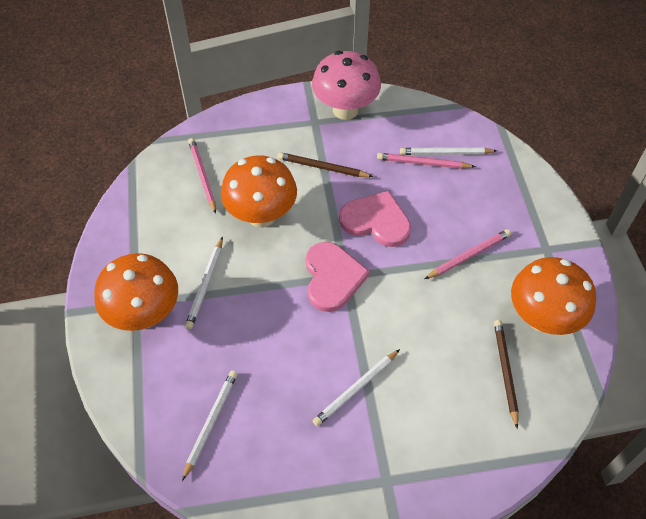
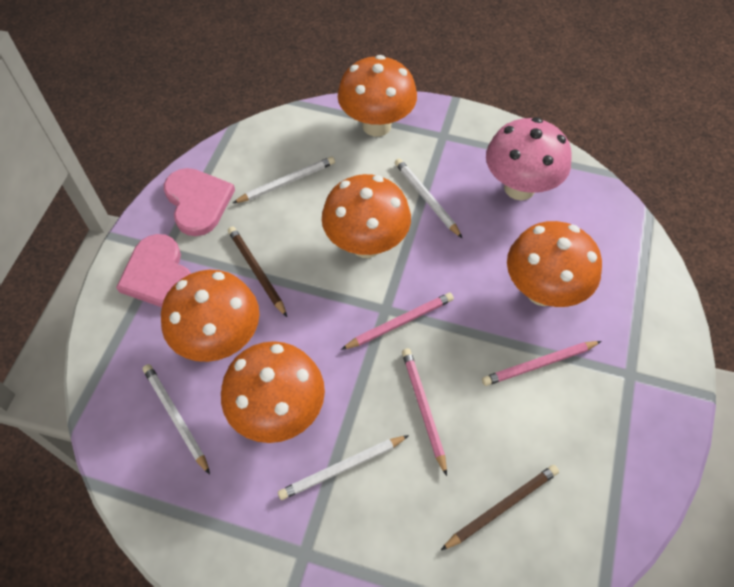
orange mushroom: [94,253,178,331] [221,155,297,228] [511,257,596,335] = 3 -> [161,270,259,362] [221,341,325,443] [322,174,411,258] [338,55,417,137] [507,221,602,307] = 5

